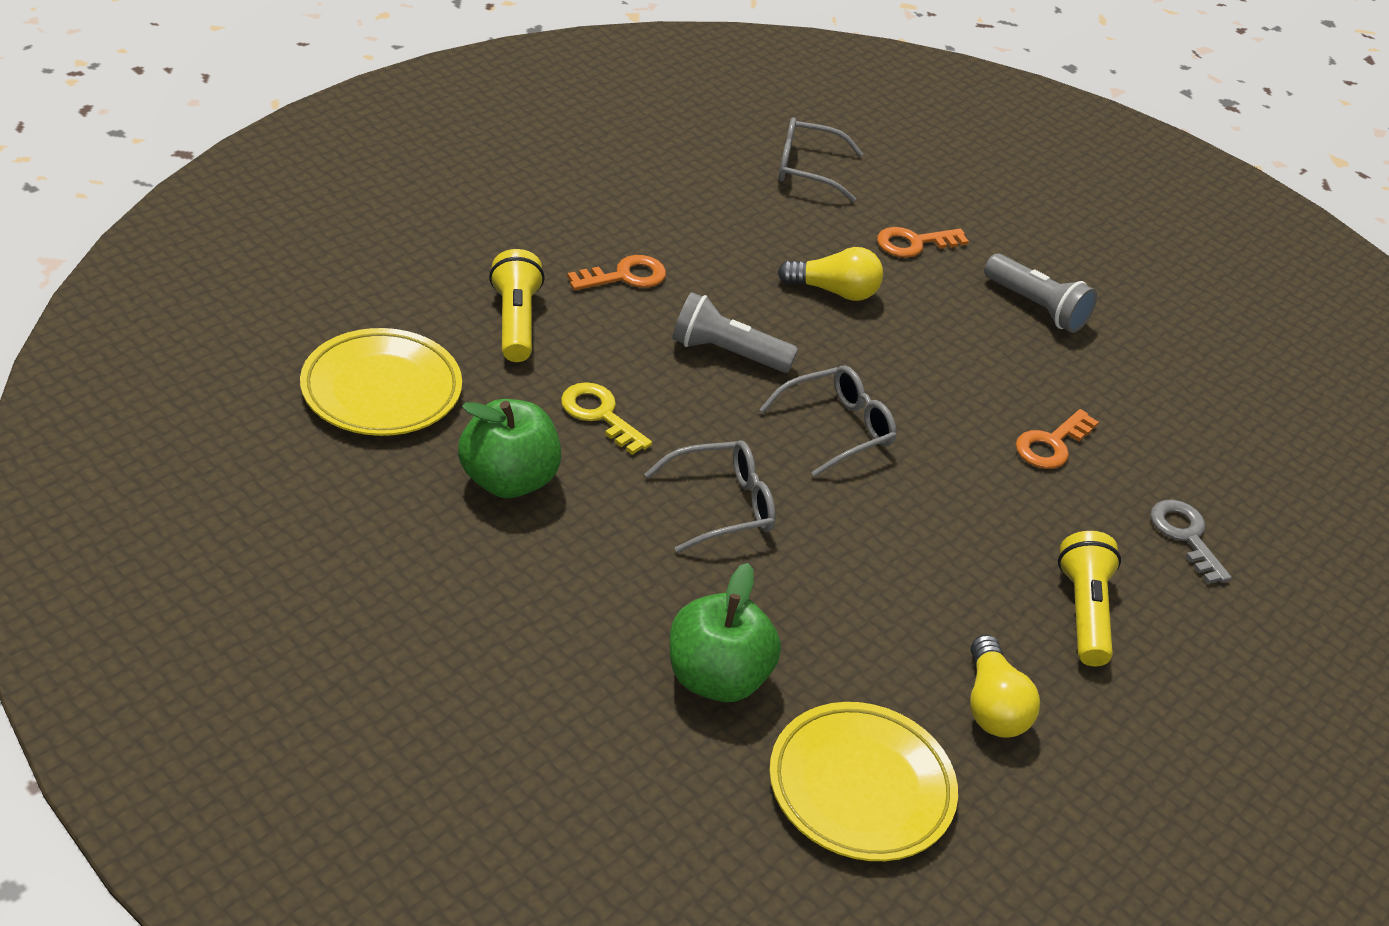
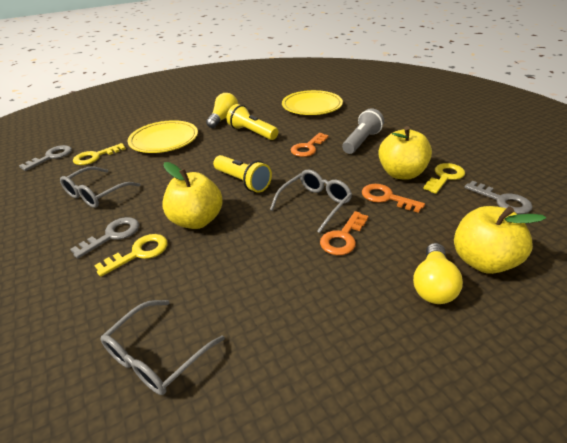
green apple: [458,399,561,498] [670,563,781,702] = 2 -> none = 0
grey flashlight: [672,292,798,373] [984,254,1097,333] = 2 -> [342,108,384,154] = 1
grey key: [1151,499,1232,584] = 1 -> [19,145,72,171] [70,217,139,258] [464,181,533,214] = 3
yellow apple: none = 0 -> [162,162,223,229] [378,126,432,180] [454,206,546,274] = 3
yellow key: [561,382,652,455] = 1 -> [73,143,126,165] [94,234,168,277] [423,163,465,194] = 3

